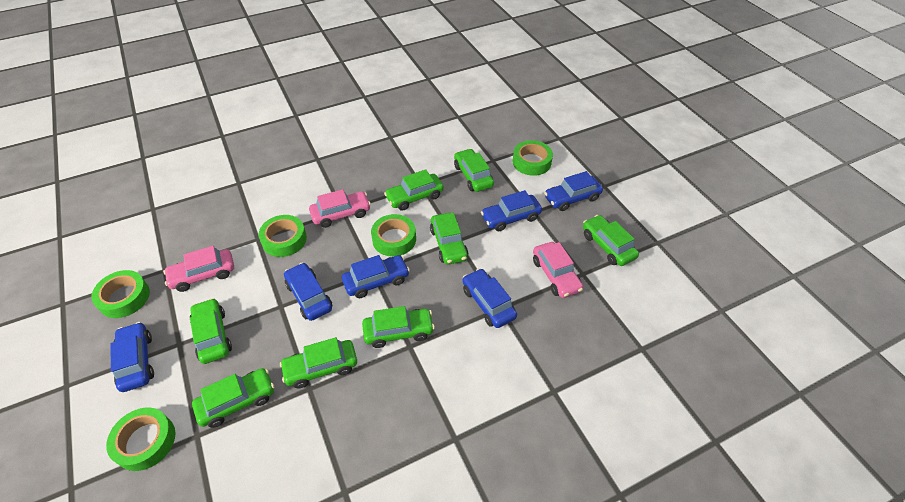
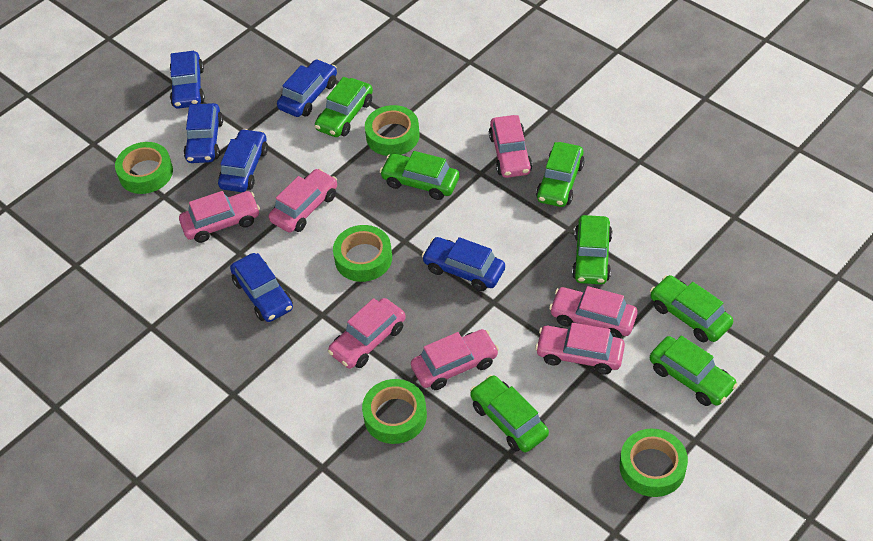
green car: [190,298,232,364] [192,368,274,428] [280,337,357,388] [362,306,435,348] [384,169,444,211] [430,213,468,265] [454,149,494,192] [583,215,639,266] = 8 -> [315,77,373,137] [380,151,460,200] [470,375,549,452] [536,142,585,207] [572,215,613,284] [650,275,733,342] [650,336,738,406] = 7
pink car: [163,246,234,292] [309,189,371,228] [533,242,583,298] = 3 -> [179,191,260,243] [269,168,337,233] [328,298,406,369] [411,329,499,390] [489,115,532,178] [535,323,625,375] [549,286,637,338] = 7

